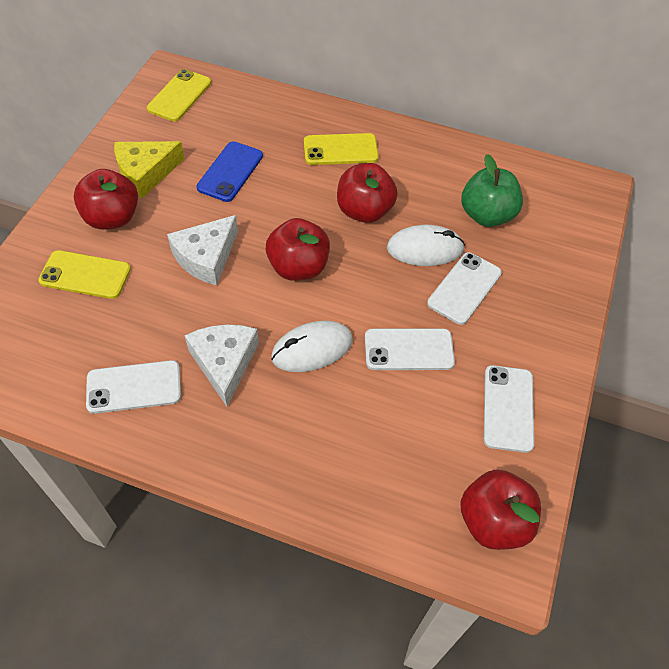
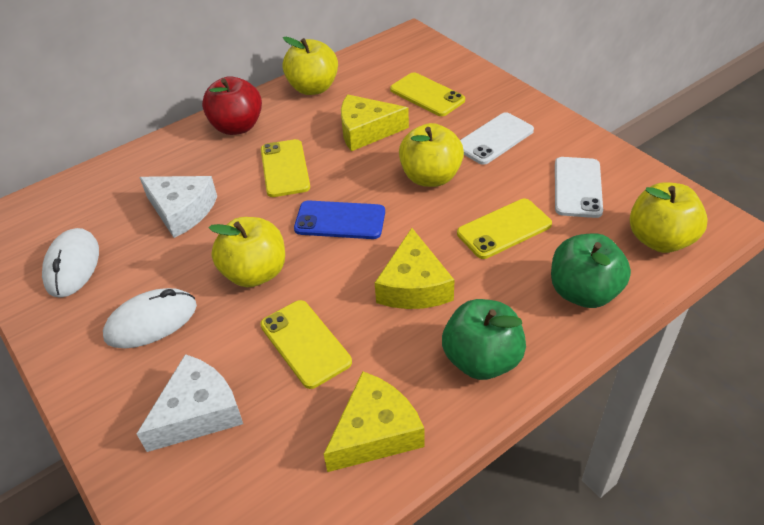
green apple: [461,154,523,227] = 1 -> [442,299,526,380] [551,233,631,308] = 2
red apple: [74,169,138,230] [266,218,330,281] [337,163,398,223] [460,470,541,550] = 4 -> [202,76,262,135] = 1
white phone: [86,360,181,414] [365,329,455,370] [427,252,502,325] [483,365,534,453] = 4 -> [460,112,534,165] [555,157,603,218] = 2
yellow apple: none = 0 -> [209,217,285,287] [282,37,338,95] [399,123,464,187] [630,182,708,253] = 4
yellow cheese: [114,141,184,198] = 1 -> [324,371,425,472] [341,94,409,151] [375,228,454,309] = 3
yellow phone: [38,250,131,299] [147,69,211,121] [304,133,379,165] = 3 -> [260,300,352,389] [261,139,310,197] [390,72,465,116] [457,199,552,259] = 4

